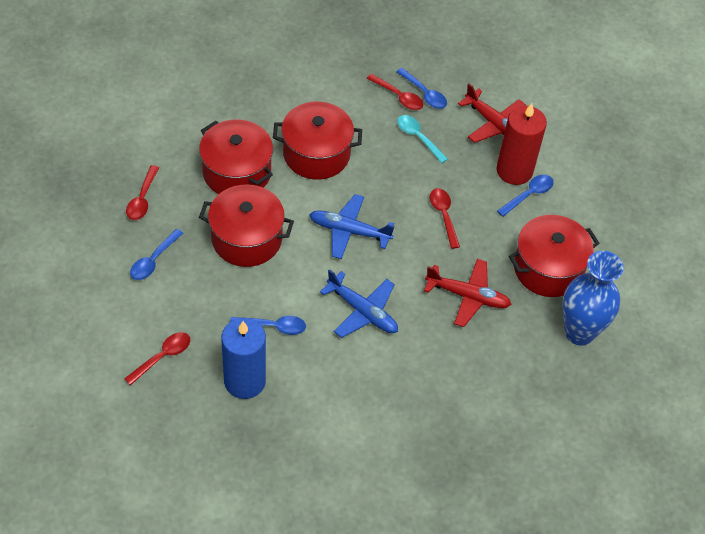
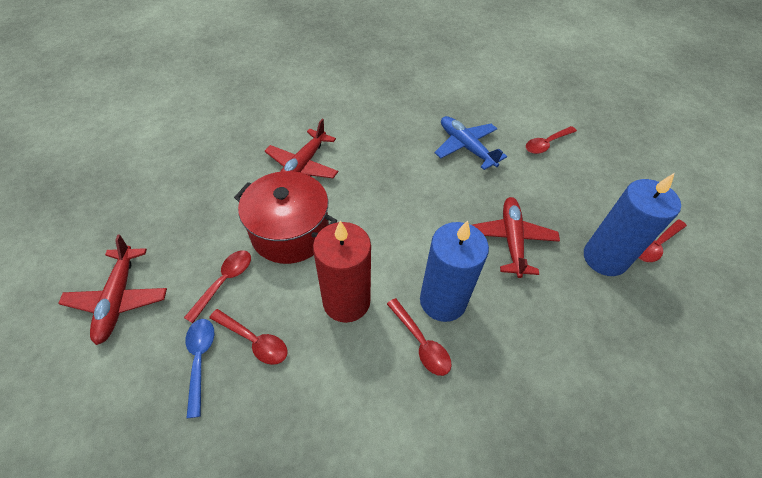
blue candle: [221,318,266,399] = 1 -> [420,220,489,322] [584,173,681,276] = 2
blue plane: [309,194,395,259] [320,269,398,338] = 2 -> [435,116,507,170] = 1
blue spoon: [130,229,183,280] [230,316,306,335] [397,68,447,109] [497,175,554,217] = 4 -> [185,319,214,418] = 1
blue vase: [562,251,624,346] = 1 -> none = 0
red plane: [424,259,512,327] [458,83,526,143] = 2 -> [58,234,167,345] [265,119,338,178] [472,197,560,278] = 3
red pot: [199,120,273,194] [199,185,294,267] [273,102,362,180] [509,215,600,297] = 4 -> [234,171,337,264] = 1
red spoon: [124,332,190,385] [126,165,159,220] [367,74,423,110] [430,188,460,249] = 4 -> [184,250,251,323] [209,309,288,365] [387,298,451,376] [526,126,577,154] [638,219,687,262] = 5
turquoise spoon: [397,115,448,163] = 1 -> none = 0

